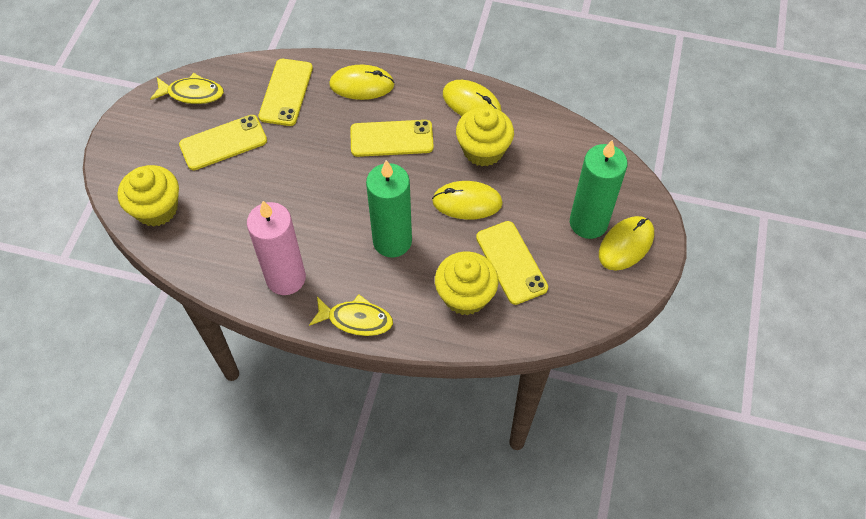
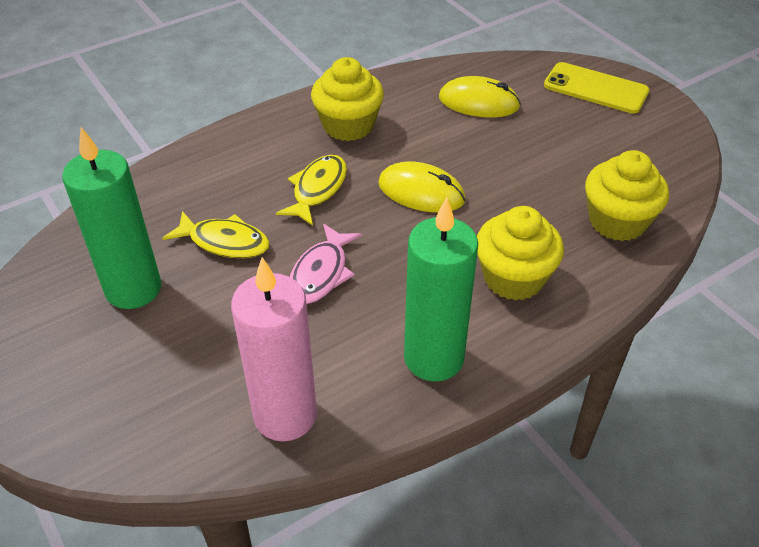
pink fish: none = 0 -> [290,224,362,304] = 1
yellow mouse: [329,65,395,100] [432,181,503,220] [443,80,502,116] [599,216,654,271] = 4 -> [378,161,466,213] [439,76,521,117] = 2
yellow phone: [179,115,267,170] [258,59,313,126] [350,120,434,157] [476,221,548,305] = 4 -> [544,62,649,114] = 1

